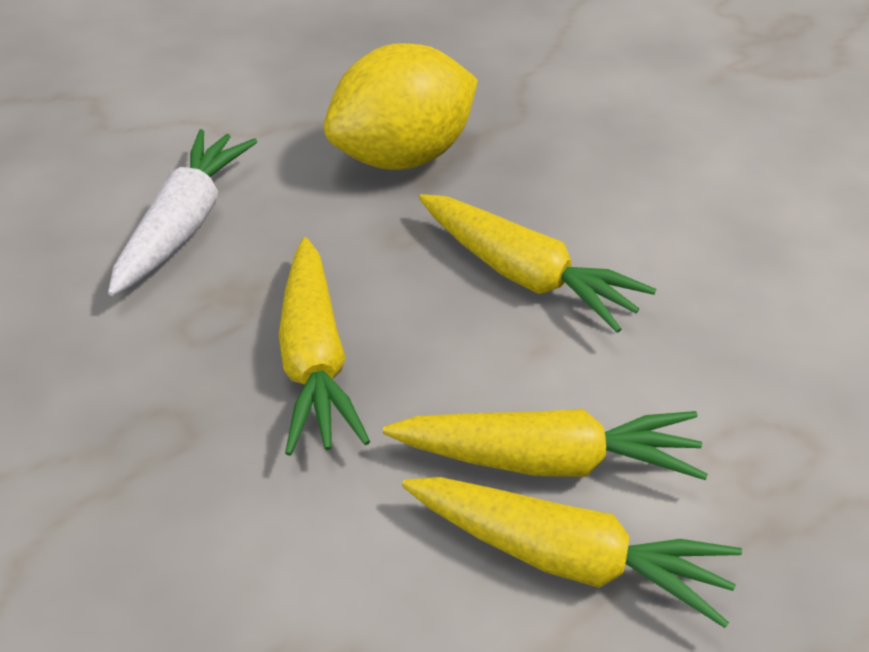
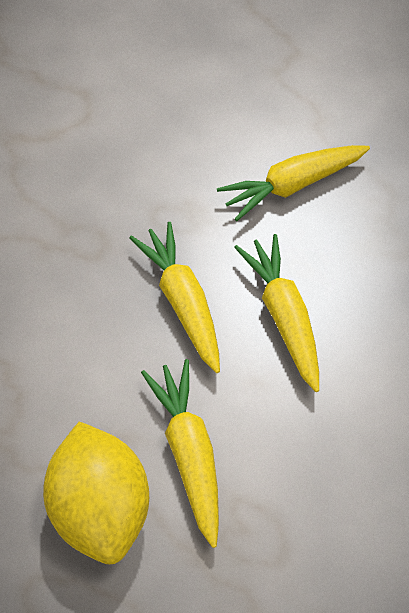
white carrot: [108,129,257,296] = 1 -> none = 0

